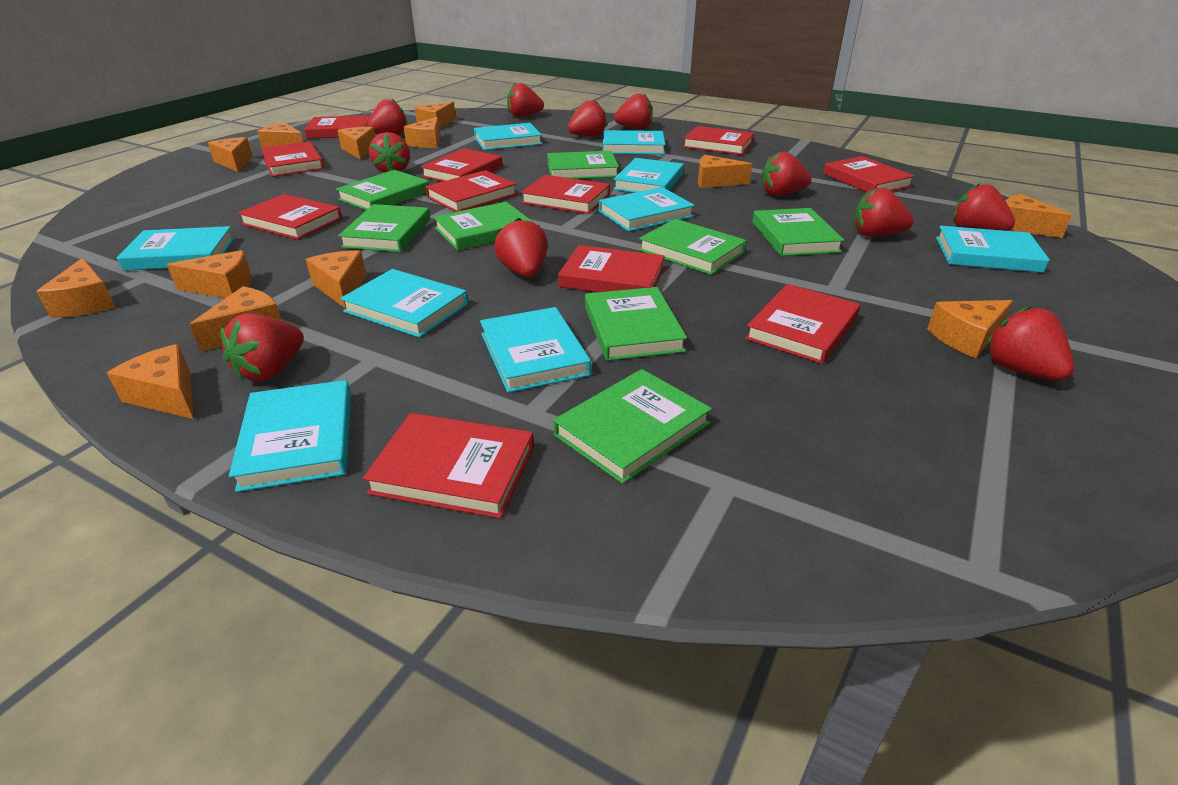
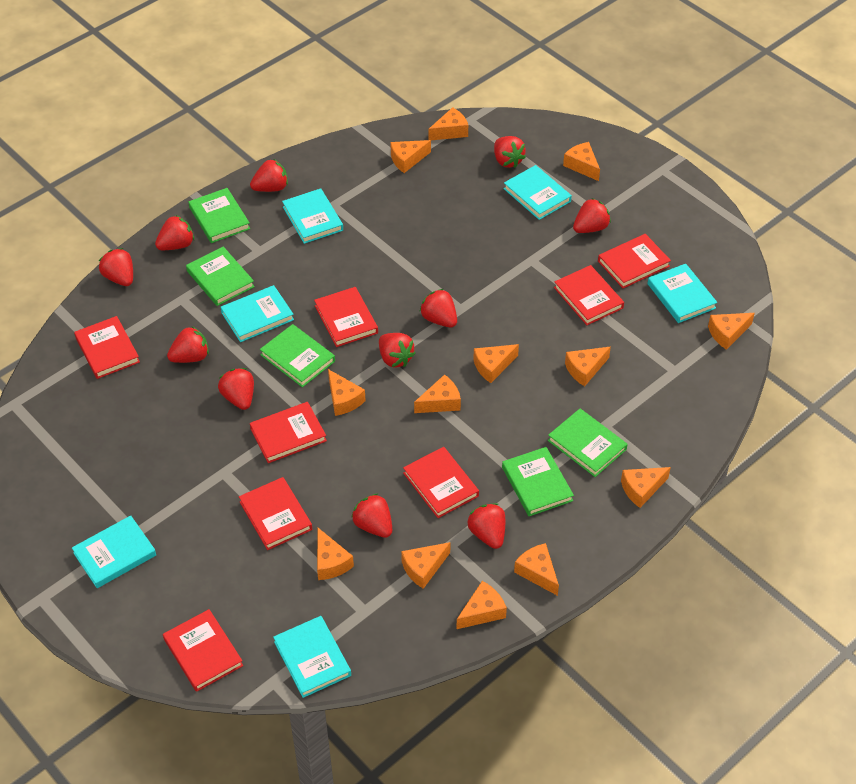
green book: [336,170,429,210] [338,204,430,252] [433,202,532,250] [547,151,619,179] [553,369,712,484] [585,287,687,361] [639,219,747,275] [752,208,844,256] = 8 -> [186,247,255,306] [188,188,250,243] [260,324,335,387] [502,447,574,516] [548,409,628,477] = 5
red book: [238,194,342,240] [261,141,324,177] [304,115,370,138] [363,413,534,519] [420,148,503,182] [425,170,517,212] [521,175,610,214] [558,245,665,292] [683,126,754,155] [745,284,860,364] [823,156,915,192] = 11 -> [74,316,140,379] [163,609,243,692] [239,477,312,550] [250,402,327,463] [314,287,378,347] [403,447,479,518] [554,265,624,325] [598,234,671,288] = 8
turquoise book: [117,226,234,271] [229,380,351,492] [340,269,468,338] [474,123,542,150] [480,307,591,393] [599,187,695,231] [603,130,665,154] [613,158,684,193] [936,226,1050,273] = 9 -> [72,515,156,588] [221,285,294,342] [273,616,351,698] [282,188,343,244] [504,165,572,220] [647,264,717,323] = 6

